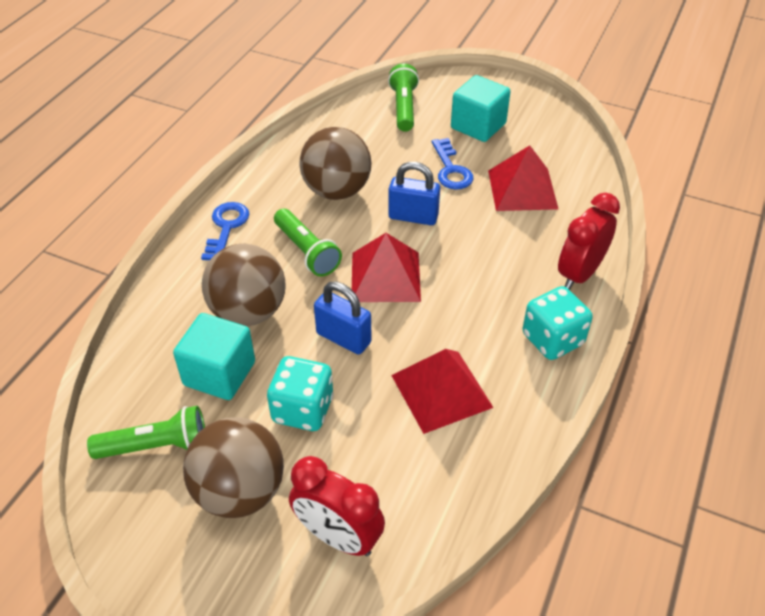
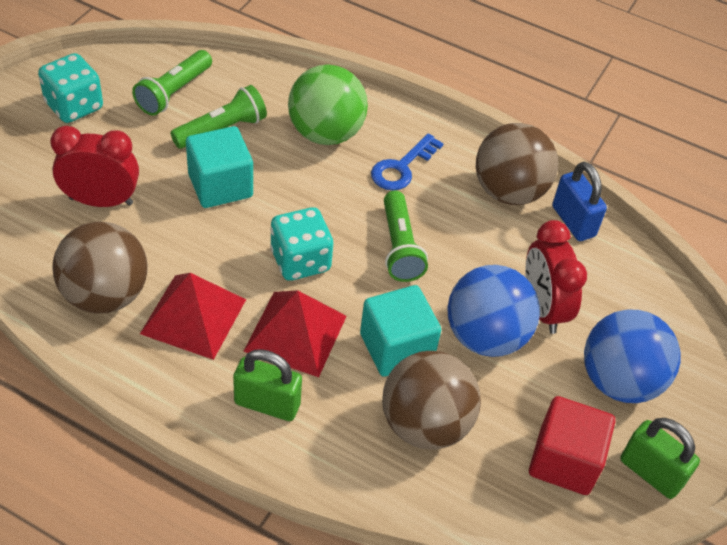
blue ball: none = 0 -> [447,265,540,357] [584,310,681,403] = 2
blue key: [201,202,249,260] [432,138,473,190] = 2 -> [371,133,444,191] = 1
blue padlock: [314,281,372,355] [388,162,440,225] = 2 -> [552,162,607,241] = 1
green ball: none = 0 -> [288,64,368,145] = 1
green padlock: none = 0 -> [233,349,302,421] [620,418,700,499] = 2
red cube: none = 0 -> [529,396,615,495] = 1
red pyramid: [352,233,421,302] [391,349,494,434] [488,145,558,211] = 3 -> [140,273,246,360] [243,290,347,377] = 2

